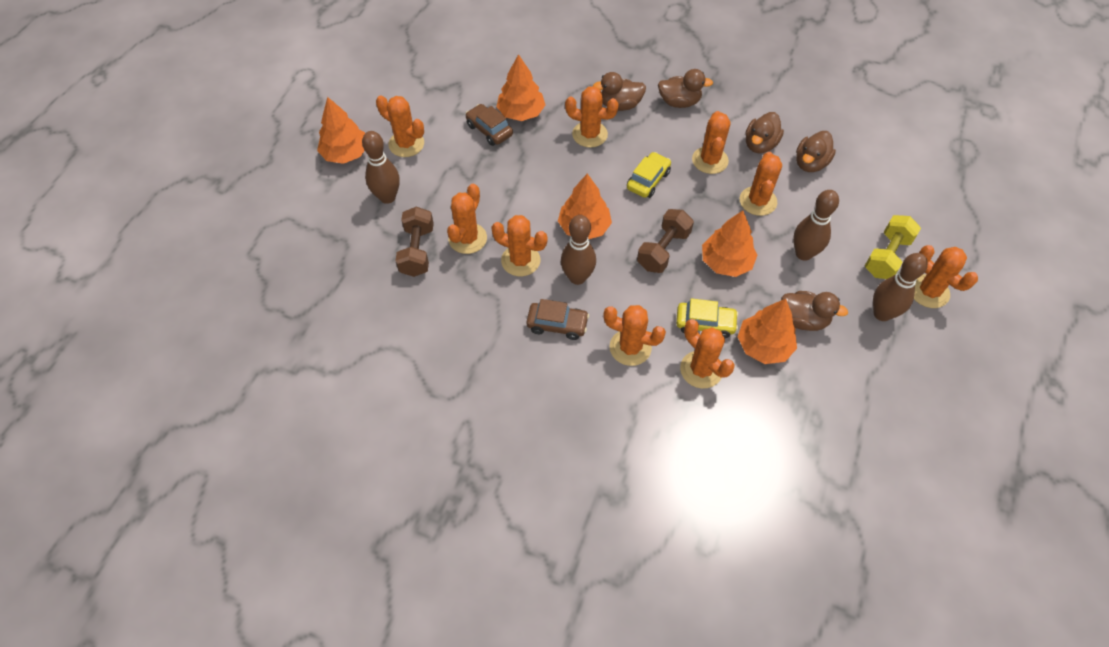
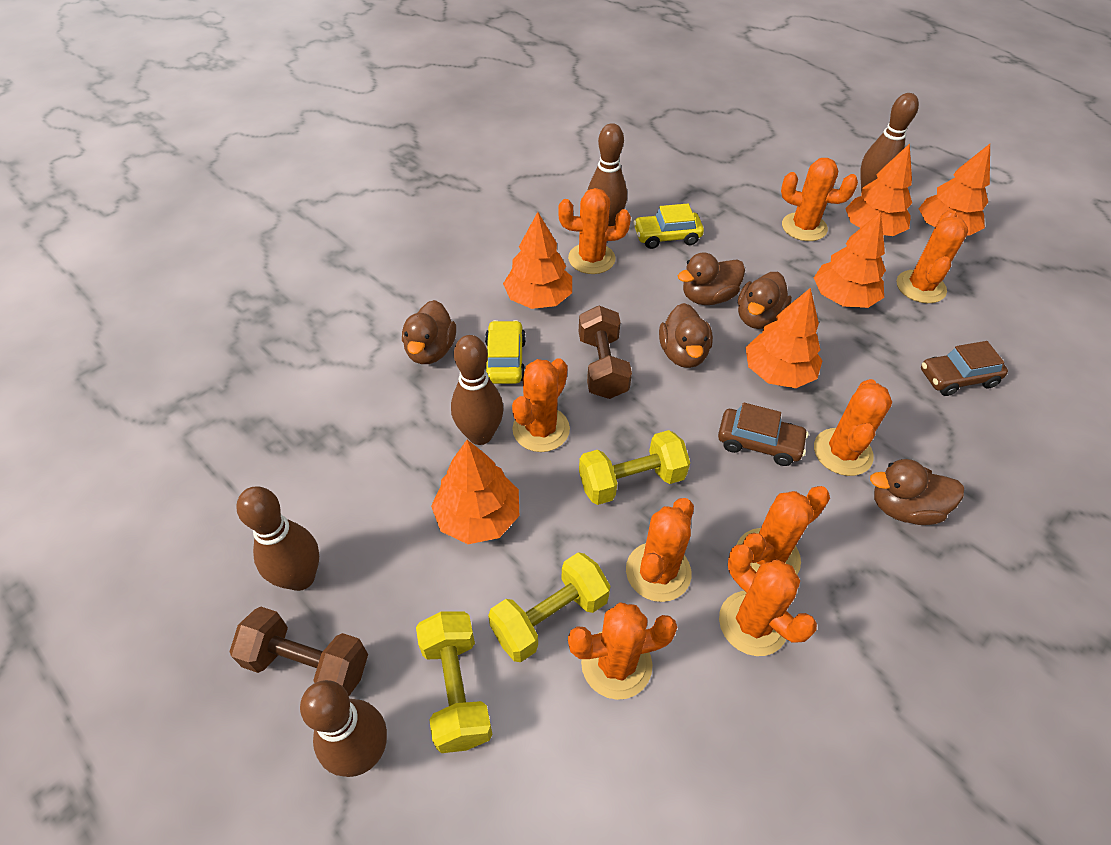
brown bowling pin: [362,131,400,204] [561,215,596,285] [793,190,839,261] [873,253,928,321] = 4 -> [236,486,319,591] [300,680,387,777] [451,335,504,445] [588,123,627,226] [860,93,919,193] = 5
orange tree: [317,97,365,164] [496,54,545,121] [558,173,612,239] [702,210,757,277] [737,299,797,364] = 5 -> [431,440,519,544] [503,212,572,309] [746,288,822,388] [814,212,886,308] [845,144,912,236] [919,144,990,236] = 6
yellow dumbbell: [865,215,921,279] = 1 -> [416,612,492,753] [488,552,611,662] [579,430,690,505] = 3

